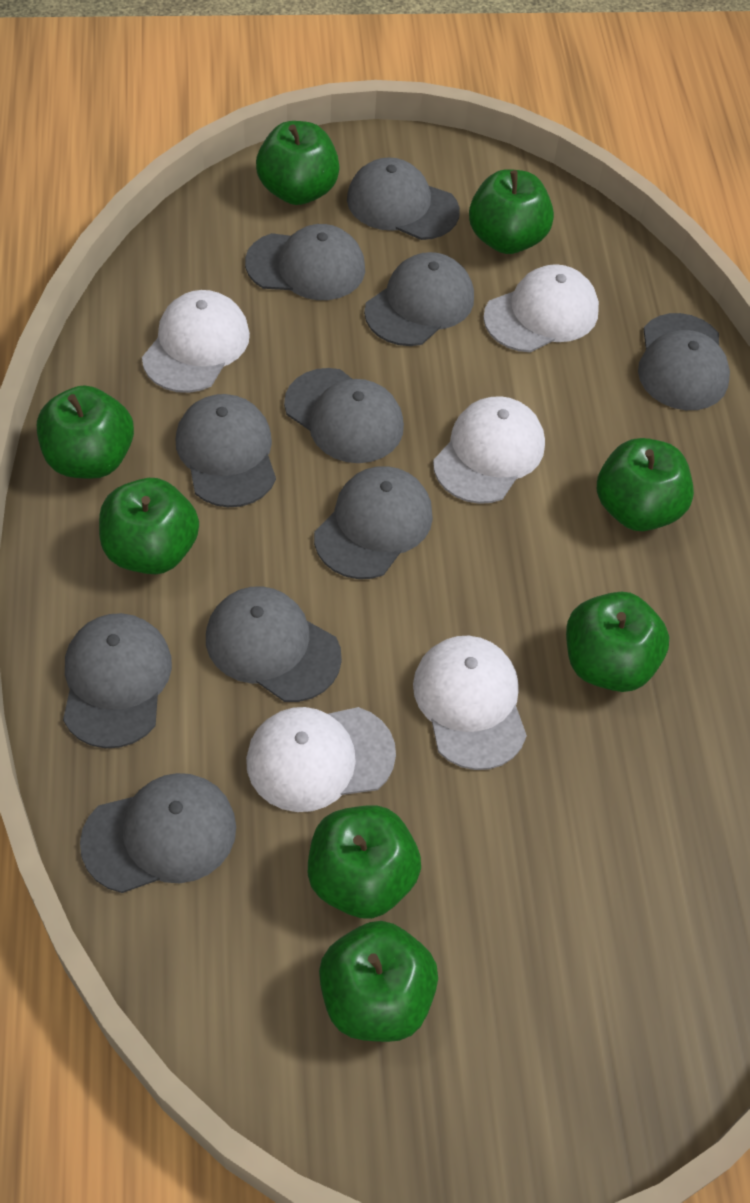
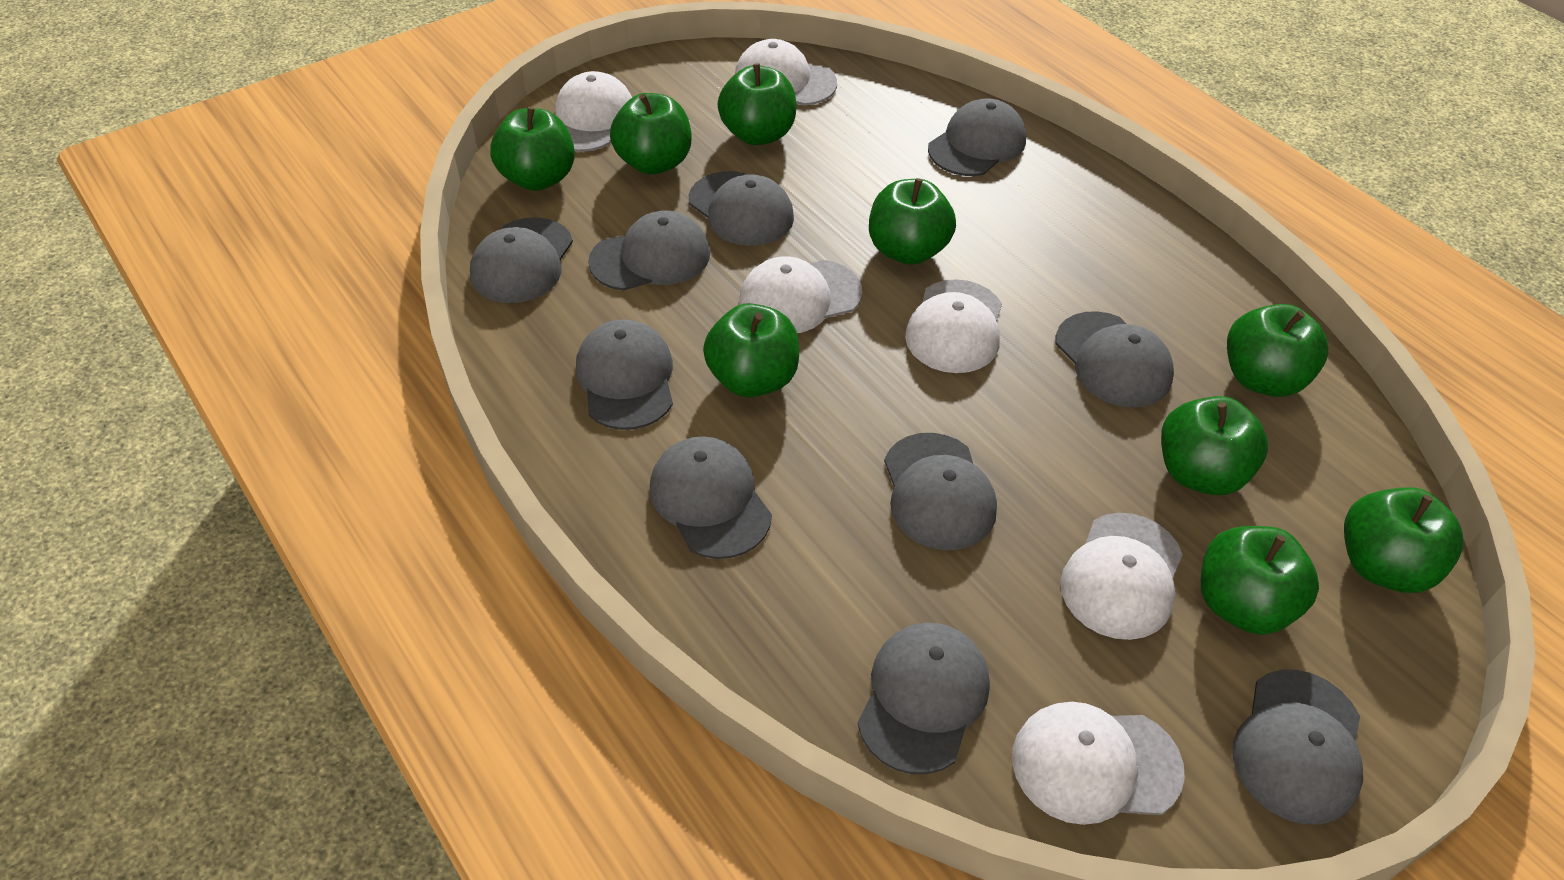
green apple: [37,385,134,479] [99,478,199,574] [256,121,340,205] [308,806,421,919] [319,921,438,1042] [469,169,554,254] [566,592,669,692] [597,438,694,531] = 8 -> [490,107,575,191] [610,93,692,175] [703,303,799,397] [718,63,796,145] [869,178,956,265] [1161,396,1268,495] [1201,526,1319,635] [1227,304,1328,397] [1344,487,1463,593] = 9
white cap: [142,290,250,393] [246,707,396,812] [413,636,527,770] [433,396,545,504] [483,264,599,352] = 5 -> [555,71,632,152] [735,39,837,106] [739,256,862,333] [905,279,1002,373] [1012,702,1185,825] [1061,513,1183,640] = 6

